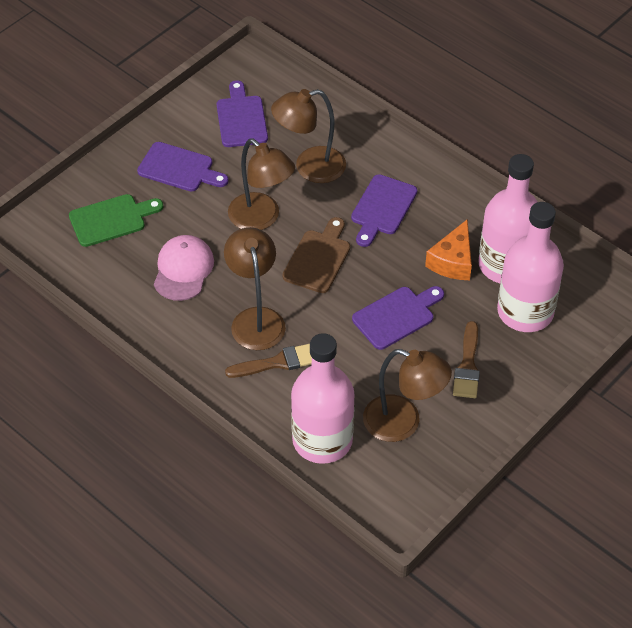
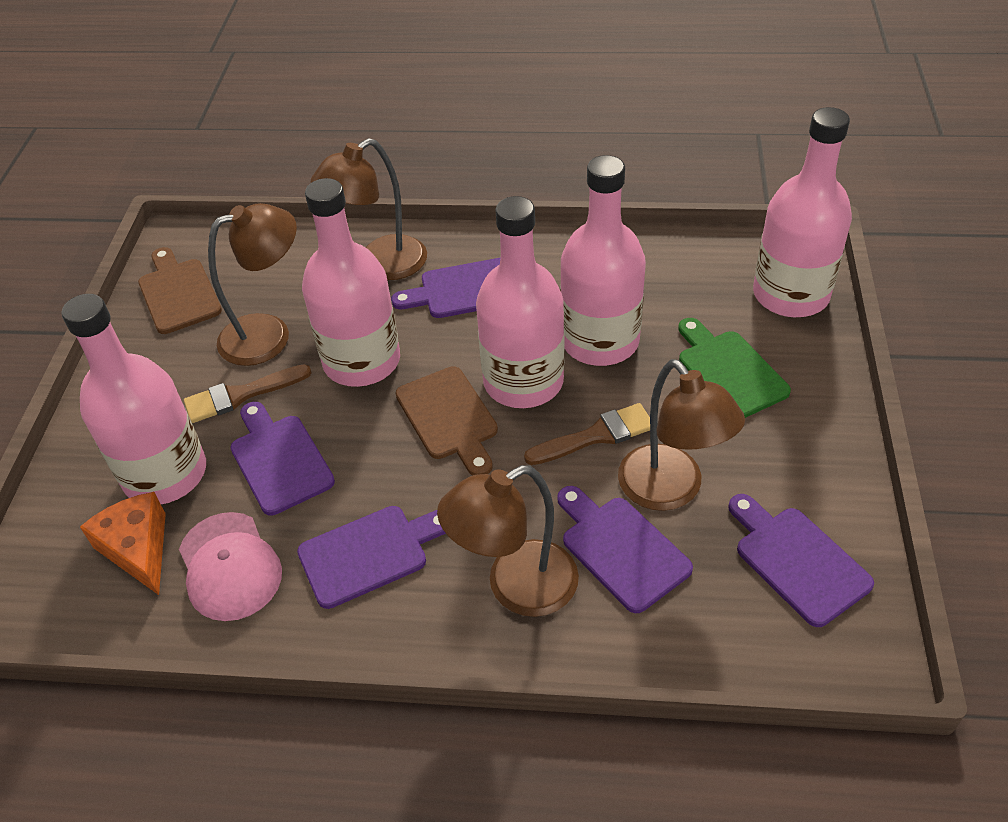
brown cutting board: [283,217,350,293] = 1 -> [138,247,222,334] [396,366,498,475] = 2
pink bottle: [291,333,354,464] [478,154,538,283] [497,202,564,332] = 3 -> [61,294,206,504] [302,178,400,387] [476,196,564,408] [560,155,646,366] [753,107,852,317] = 5
purple cutting board: [137,142,229,192] [217,80,268,147] [351,174,417,247] [352,286,444,350] = 4 -> [230,402,335,516] [297,506,446,609] [391,258,500,318] [557,486,693,613] [728,494,874,627] = 5

